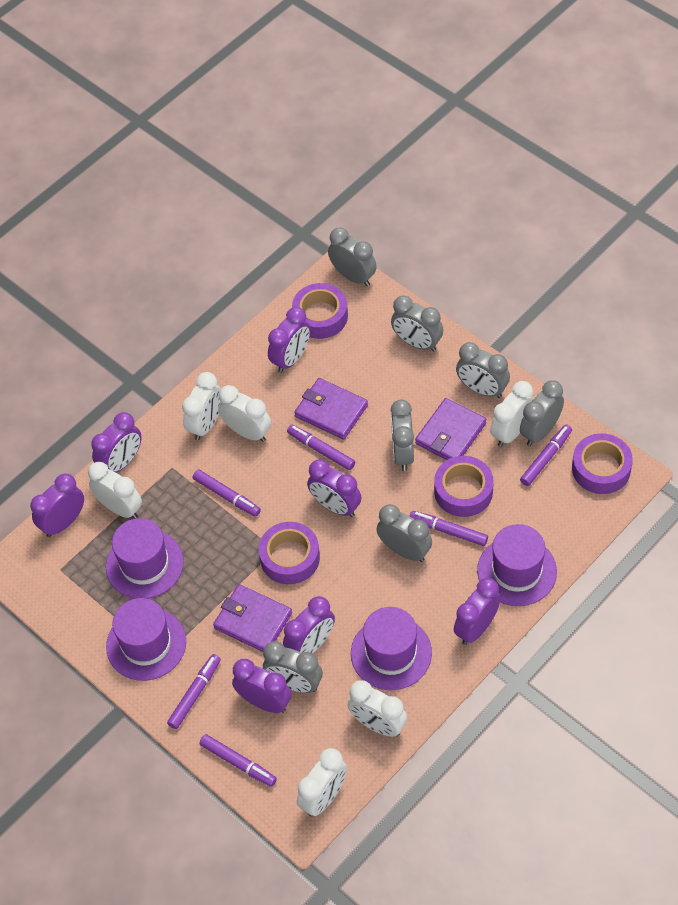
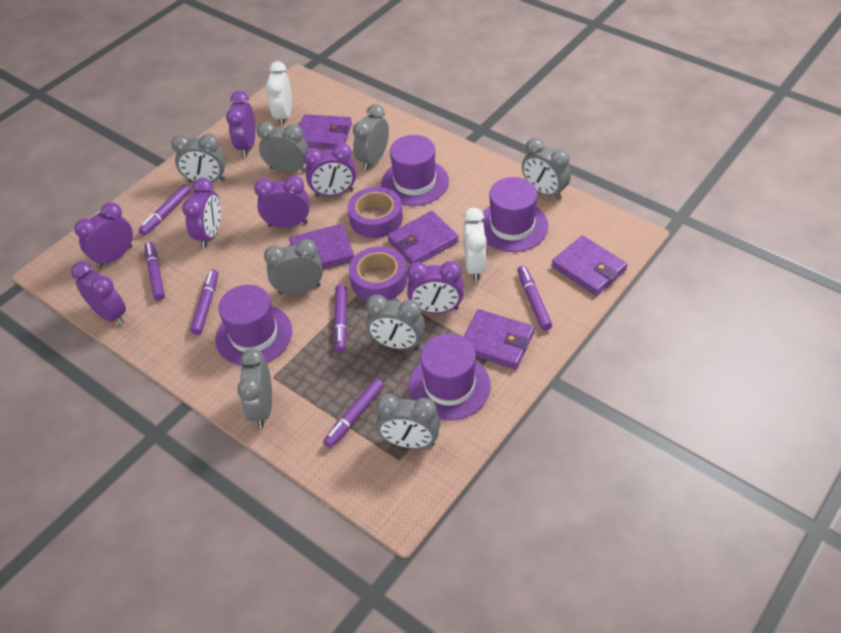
grey clock: [263,641,323,693] [328,227,377,286] [377,504,432,562] [390,399,414,471] [391,295,443,352] [456,342,510,398] [520,380,564,446] = 7 -> [171,134,226,183] [237,348,272,428] [257,122,308,173] [264,239,323,294] [353,104,389,171] [366,295,425,350] [376,394,440,449] [522,138,571,200] = 8
purple tape: [259,522,320,584] [292,283,348,339] [434,456,494,517] [572,433,633,494] = 4 -> [348,187,403,238] [349,246,407,300] = 2
purple wallet: [213,584,292,652] [294,378,368,440] [415,398,486,460] = 3 -> [289,224,354,269] [299,114,352,149] [387,211,459,264] [463,309,535,369] [552,236,628,296] = 5
white clock: [88,461,142,519] [182,372,221,440] [218,385,271,442] [297,748,347,816] [347,680,407,737] [490,381,534,447] = 6 -> [266,61,292,126] [463,208,487,281] = 2

